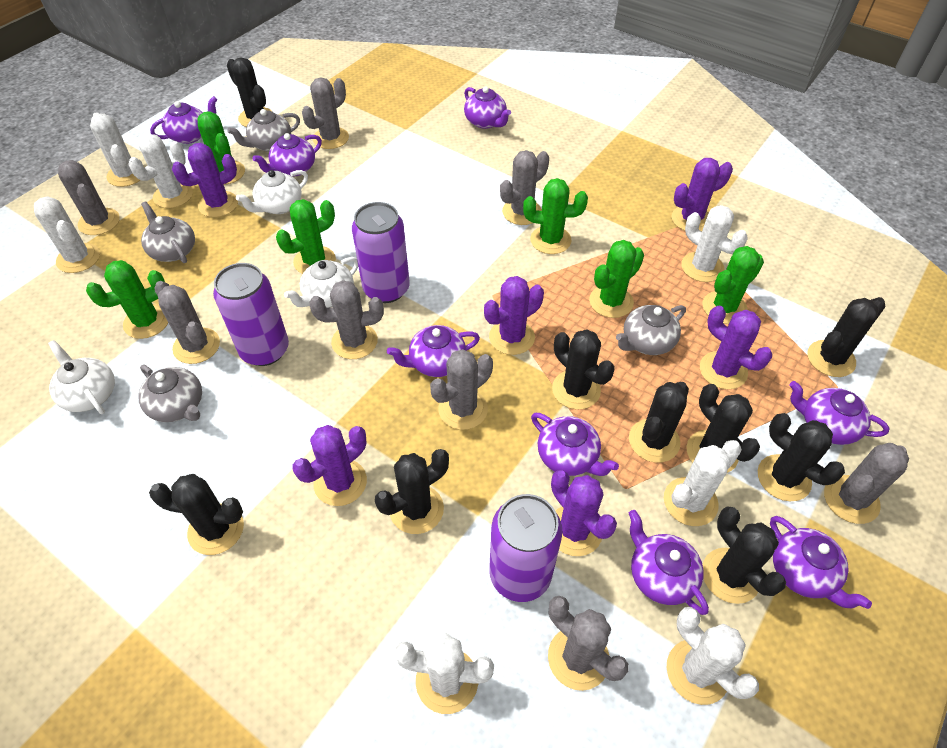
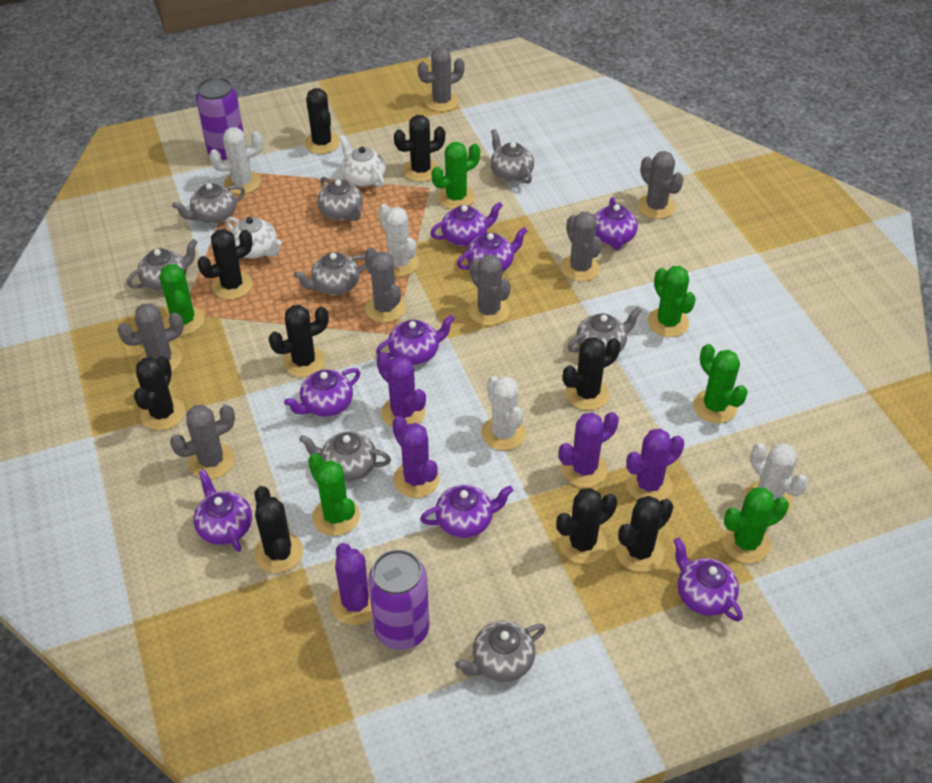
grey cactus: [58,160,120,235] [154,281,220,364] [302,77,349,149] [309,280,384,359] [430,349,493,430] [500,150,549,225] [548,596,629,691] [824,443,909,524] = 8 -> [117,303,184,372] [170,405,235,479] [364,247,406,323] [418,47,465,112] [469,254,511,326] [561,212,602,281] [638,151,684,219] = 7
grey teapot: [138,365,202,422] [141,201,195,263] [227,109,300,152] [616,305,686,355] = 4 -> [127,239,198,291] [172,183,245,224] [294,252,367,295] [299,431,391,482] [317,177,363,221] [455,621,546,682] [490,129,534,184] [568,307,642,353] = 8
purple cactus: [172,143,238,217] [293,425,367,506] [484,276,544,355] [551,470,617,556] [671,158,733,232] [700,306,772,389] = 6 -> [330,543,373,625] [377,352,426,428] [392,416,440,498] [559,412,619,487] [626,429,684,502] = 5
purple can: [213,263,289,366] [352,202,410,303] [489,494,563,602] = 3 -> [196,77,244,160] [368,549,429,650] = 2
white cactus: [34,196,100,273] [90,112,145,187] [129,134,193,208] [394,633,494,714] [664,440,742,526] [667,607,759,705] [681,205,747,282] = 7 -> [209,127,263,194] [378,204,419,277] [481,376,526,450] [745,443,809,515] = 4
white teapot: [48,340,115,414] [236,170,308,214] [284,257,358,308] = 3 -> [226,217,282,259] [339,135,386,187] = 2

